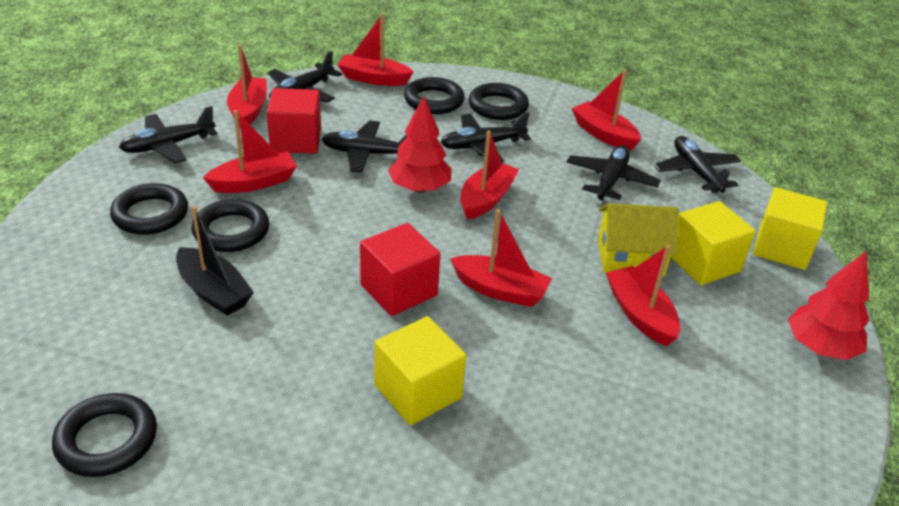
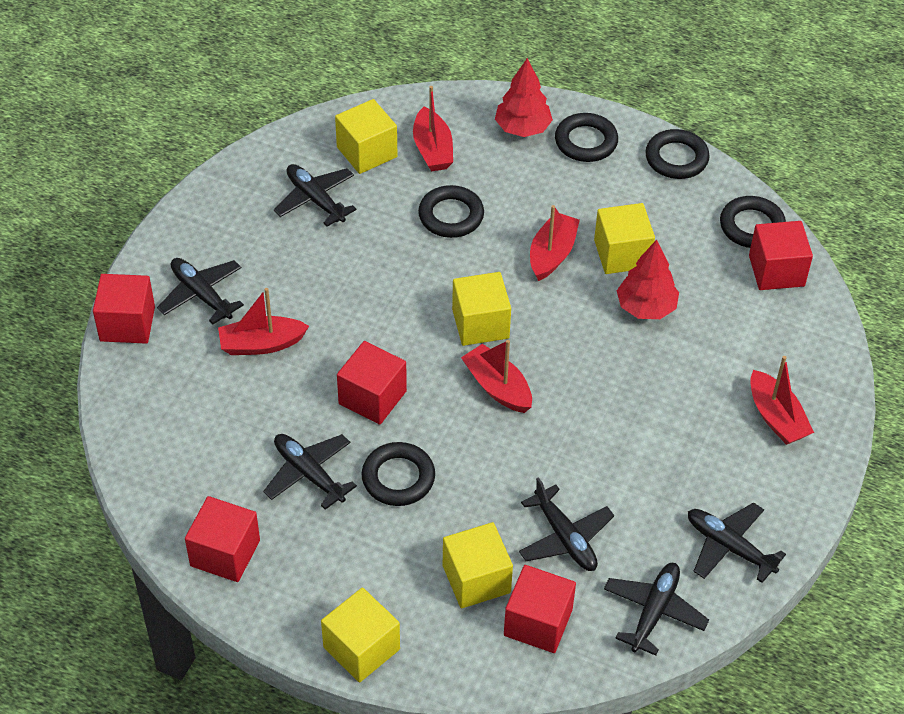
black boat: [176,206,254,316] = 1 -> none = 0
red boat: [203,110,297,193] [227,44,267,128] [337,13,414,86] [450,209,552,307] [460,130,519,220] [572,70,641,151] [606,245,680,346] = 7 -> [218,288,309,355] [413,86,453,171] [461,340,532,413] [530,205,580,281] [750,356,814,445] = 5
red cube: [267,88,321,154] [360,223,441,316] = 2 -> [93,274,155,344] [185,496,260,582] [337,341,407,425] [504,565,576,653] [749,221,813,290] = 5
yellow cube: [375,316,466,425] [671,201,756,285] [753,187,827,270] = 3 -> [321,588,400,682] [335,99,397,174] [443,522,513,608] [452,272,511,346] [594,203,655,274] = 5
yellow house: [598,203,679,276] = 1 -> none = 0

